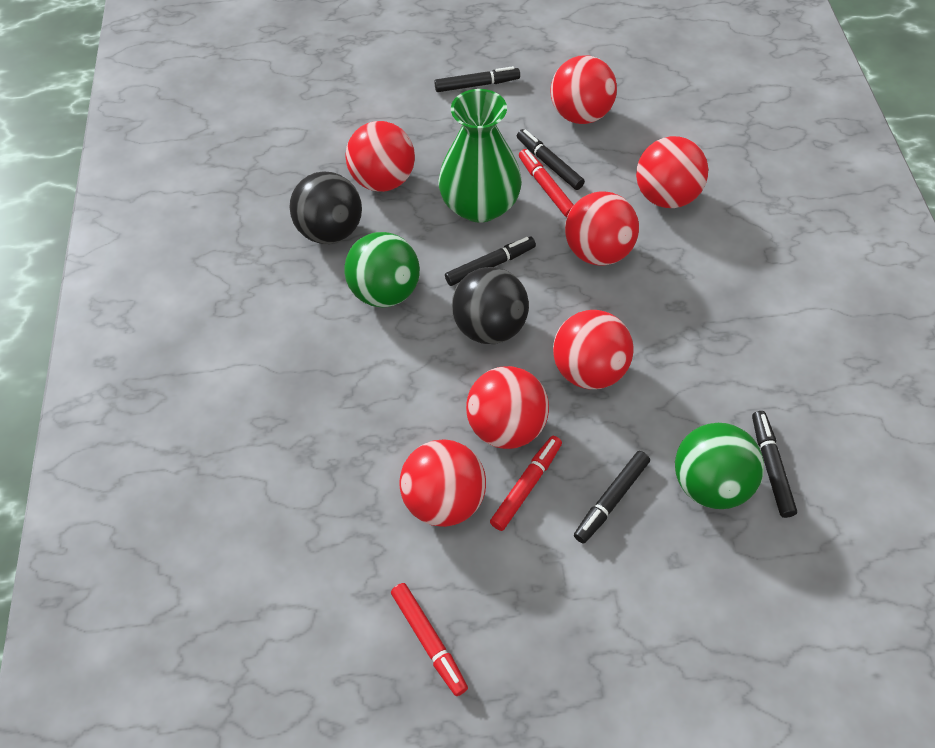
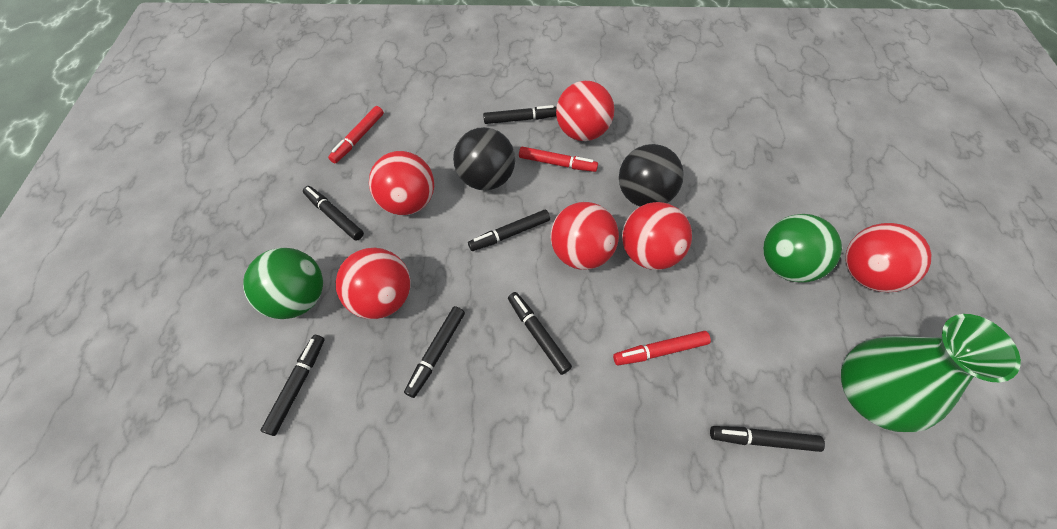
black marker: [434,66,520,92] [445,236,536,286] [517,129,585,190] [574,451,650,544] [752,411,797,518] = 5 -> [261,335,325,436] [303,186,364,241] [404,306,465,398] [468,209,550,251] [483,105,556,124] [508,292,572,375] [710,426,825,452] = 7
red ball: [345,121,415,192] [399,440,486,527] [466,366,549,449] [550,55,617,124] [553,310,634,389] [565,191,639,266] [636,136,708,208] = 7 -> [336,248,411,319] [369,151,434,215] [551,202,619,270] [556,81,614,141] [622,202,692,270] [846,223,931,292] = 6

